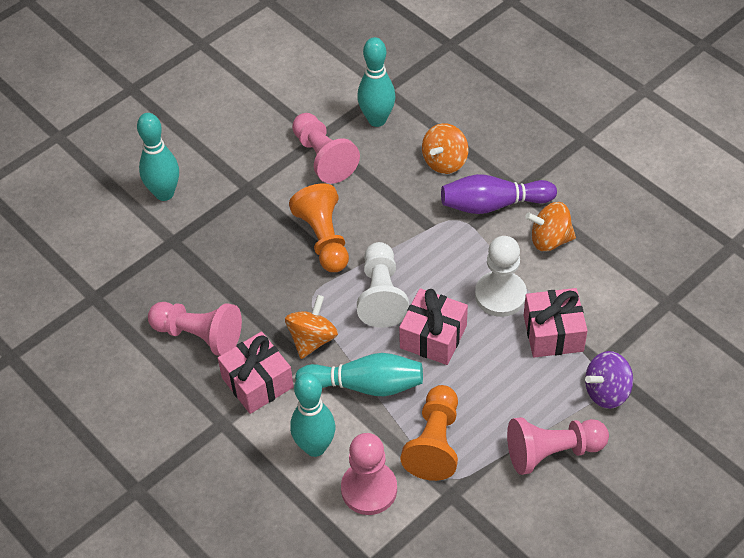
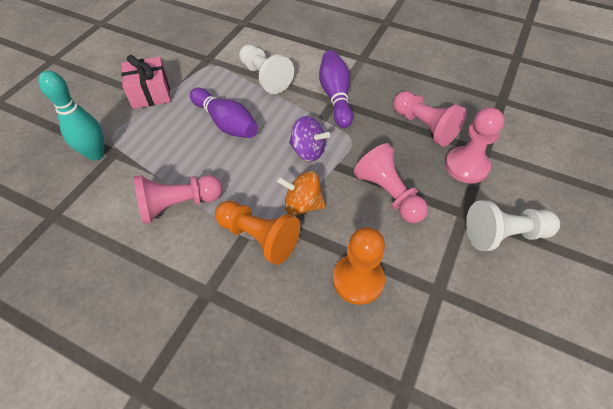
orange spinning top: [285,295,338,359] [422,123,469,174] [525,202,576,251] = 3 -> [276,171,326,216] = 1
pink gift: [218,331,294,414] [399,288,468,365] [524,288,588,357] = 3 -> [121,55,171,109] = 1
purple bowling pin: [441,174,557,214] = 1 -> [190,88,258,138] [319,50,353,128] = 2
turquoise bowling pin: [137,113,179,201] [290,373,335,457] [295,353,423,396] [357,37,396,127] = 4 -> [38,70,105,161] = 1

